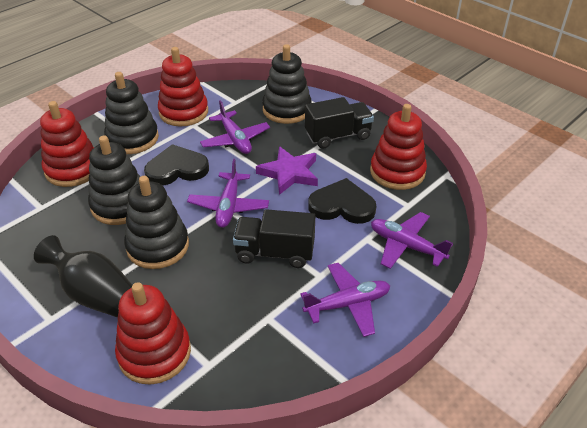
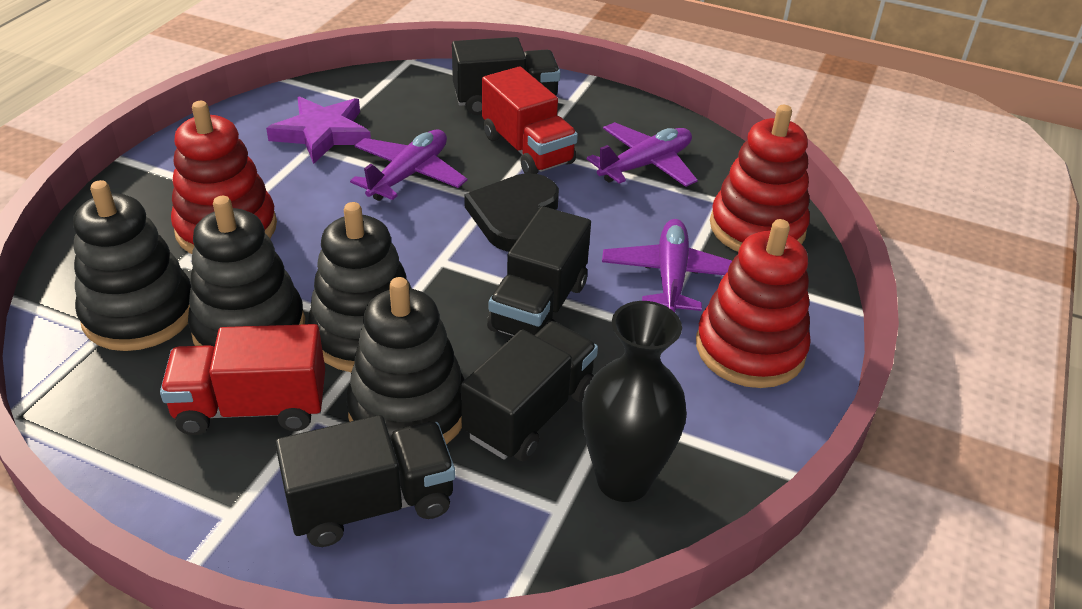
black heart: [144,144,209,186] [308,178,376,224] = 2 -> [464,173,559,252] = 1
black truck: [233,209,315,268] [305,97,374,148] = 2 -> [275,415,455,547] [452,37,560,115] [461,321,598,461] [487,206,591,336] = 4
purple plane: [187,159,269,228] [200,100,270,154] [300,263,390,337] [371,212,453,269] = 4 -> [350,130,467,201] [587,122,698,187] [602,219,732,312] = 3
red stacking toy: [40,101,94,187] [115,282,191,385] [158,47,208,127] [370,104,427,190] = 4 -> [171,101,277,254] [696,219,811,388] [710,105,810,252] = 3
red truck: none = 0 -> [160,324,325,435] [482,66,578,174] = 2

